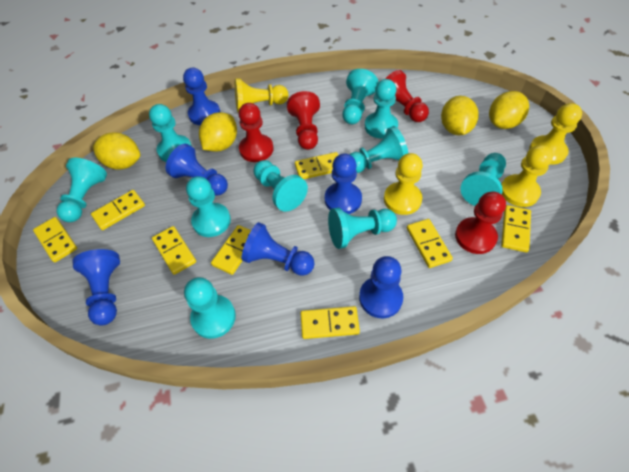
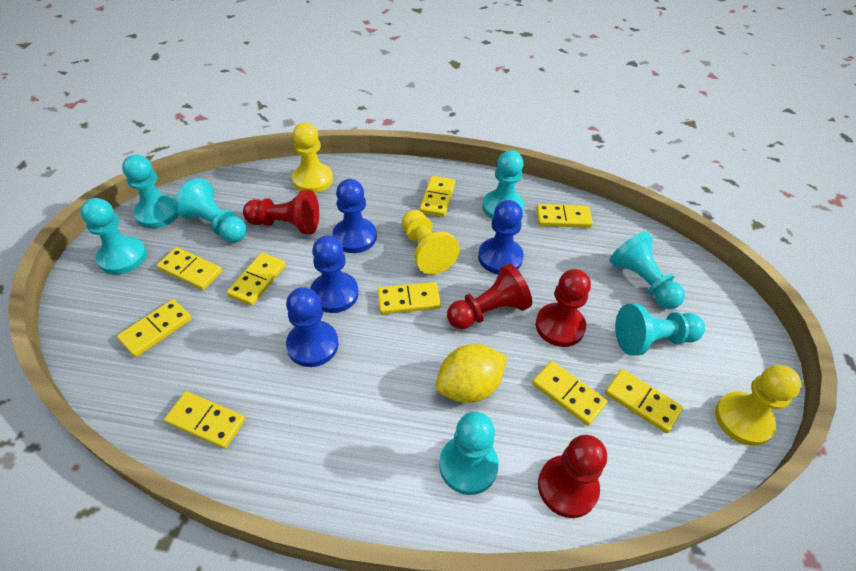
blue pawn: [73,249,120,326] [166,144,228,196] [183,68,220,125] [242,222,315,276] [325,154,362,214] [359,256,403,318] = 6 -> [286,287,339,367] [310,236,359,313] [332,179,377,253] [478,200,524,274] = 4
turquoise pawn: [57,158,107,222] [149,104,192,162] [184,277,236,339] [186,176,231,237] [253,160,308,212] [328,208,397,249] [342,69,378,124] [349,126,408,173] [365,79,398,138] [460,153,506,206] = 10 -> [80,198,147,275] [122,155,179,228] [173,178,247,242] [439,412,499,495] [482,150,524,219] [610,232,685,309] [615,304,705,356] = 7
yellow domino: [33,217,77,262] [91,190,145,230] [152,226,196,275] [211,225,251,275] [295,152,338,179] [300,306,360,339] [407,219,453,268] [501,205,531,253] = 8 -> [117,299,192,357] [157,247,222,290] [164,391,246,449] [227,253,286,306] [377,282,441,314] [420,176,456,217] [532,361,608,426] [536,204,593,228] [605,369,683,433] = 9
yellow lemon: [92,132,140,170] [199,112,237,152] [441,96,478,135] [489,91,529,129] = 4 -> [436,344,507,403] = 1
yellow pawn: [235,78,288,112] [384,153,423,215] [501,145,553,207] [529,103,582,165] = 4 -> [292,122,333,193] [402,210,460,274] [715,365,802,446] = 3

